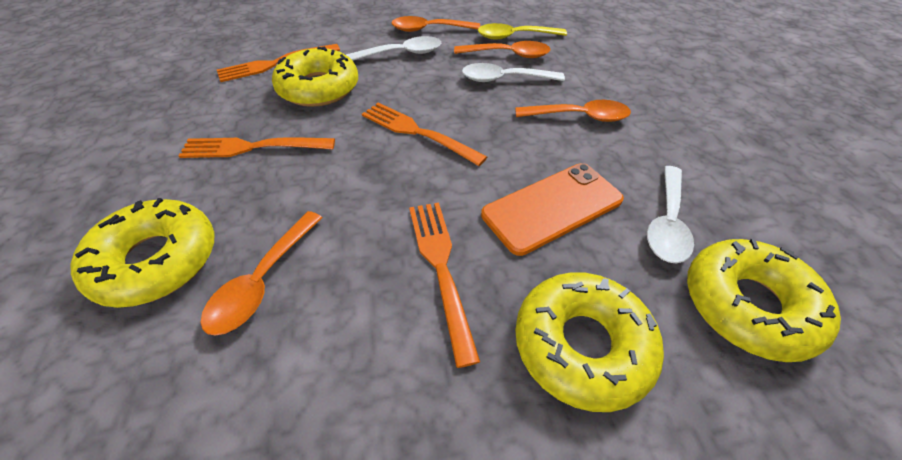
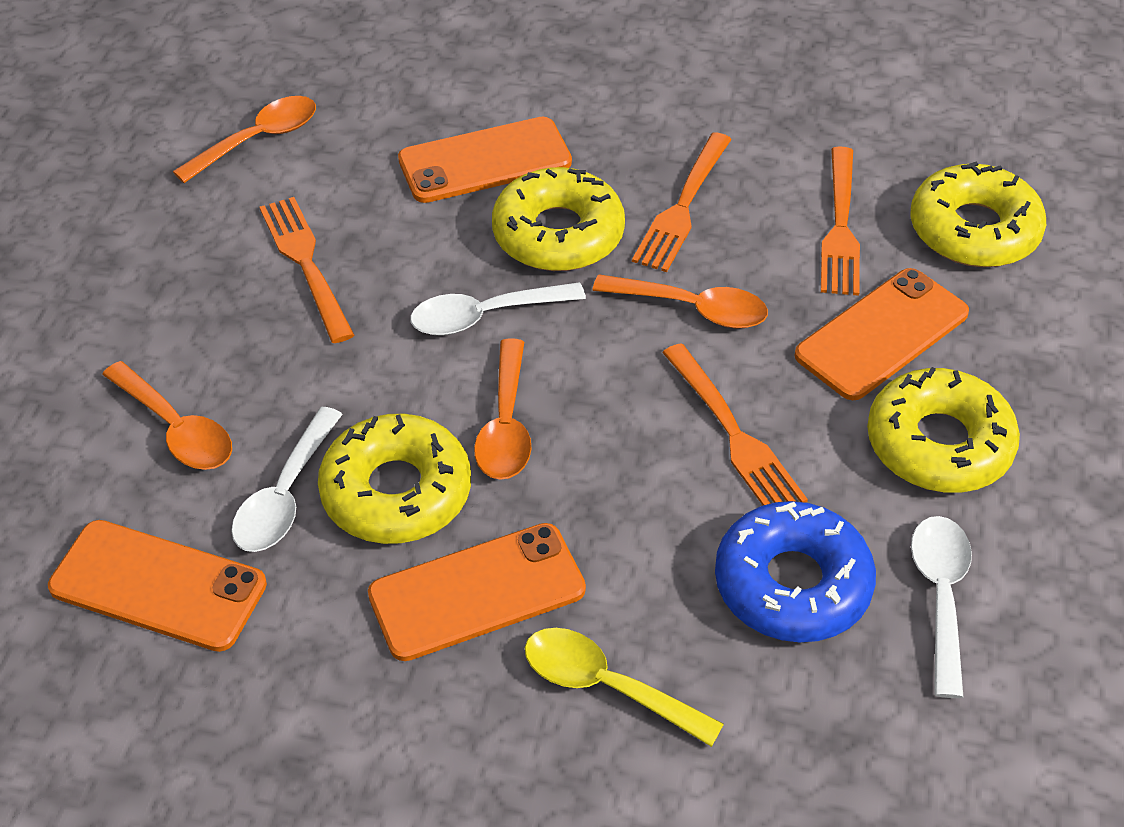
blue donut: none = 0 -> [715,501,876,642] = 1
orange phone: [481,163,624,256] = 1 -> [48,520,267,652] [368,523,586,661] [398,117,572,203] [794,268,969,400] = 4

